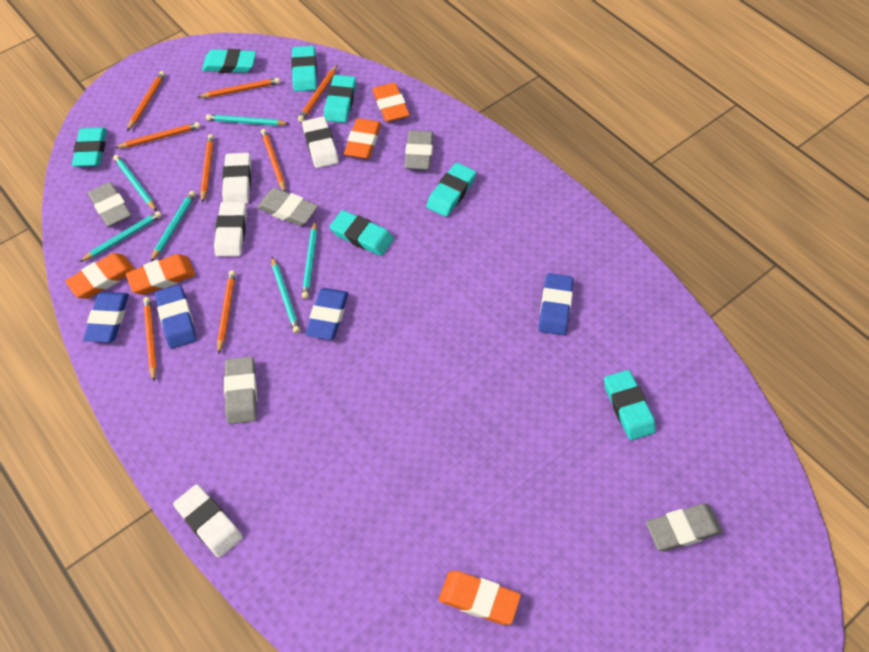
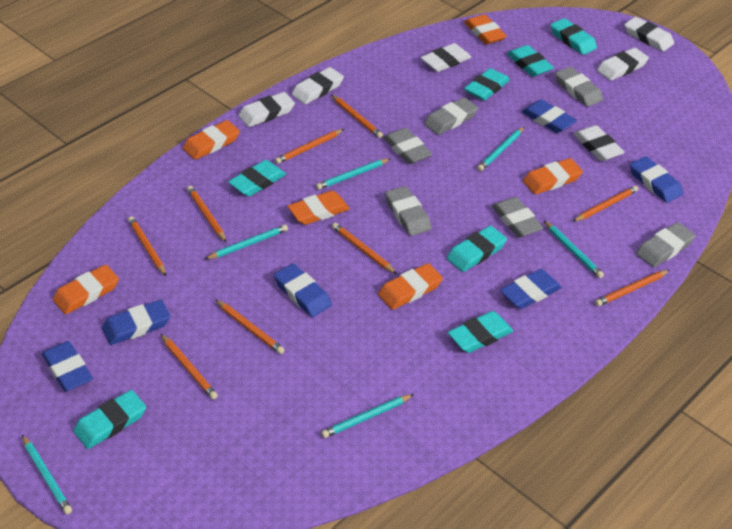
blue eraser: [83,292,129,342] [155,285,197,349] [305,288,348,340] [539,273,573,335] = 4 -> [42,341,93,392] [102,300,170,345] [274,263,332,317] [500,269,562,309] [522,99,577,133] [630,156,683,203] = 6
grey eraser: [88,182,131,227] [224,357,257,424] [257,188,318,226] [404,130,434,170] [646,504,723,551] = 5 -> [383,128,432,164] [385,186,432,236] [424,97,478,135] [492,197,543,237] [555,67,603,107] [636,222,695,267] = 6
orange eraser: [65,253,135,299] [126,254,196,295] [344,118,381,159] [372,83,410,122] [439,571,521,625] = 5 -> [53,265,119,314] [183,120,240,160] [288,191,350,225] [378,263,443,310] [464,14,507,44] [523,158,583,195] = 6
orange pencil: [115,122,200,148] [127,71,165,131] [143,297,157,381] [198,78,280,98] [200,134,214,203] [217,270,236,354] [261,129,286,192] [298,66,337,122] = 8 -> [128,216,166,276] [161,334,218,400] [187,186,227,243] [215,299,284,354] [275,129,344,164] [331,95,383,138] [332,223,397,274] [573,186,638,222] [595,270,670,306] = 9
white eraser: [173,484,243,558] [214,202,247,257] [222,153,251,204] [302,117,339,168] = 4 -> [238,92,295,127] [292,67,344,104] [421,43,471,72] [574,125,624,161] [597,48,649,81] [624,17,674,52] = 6

